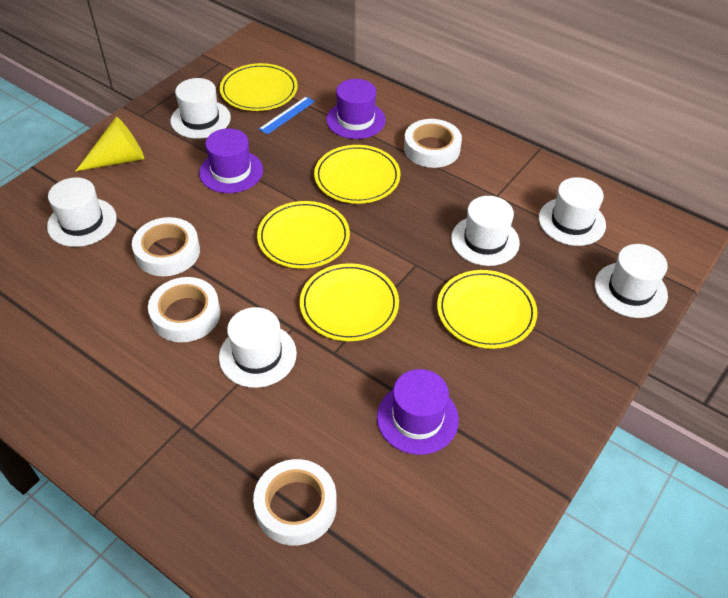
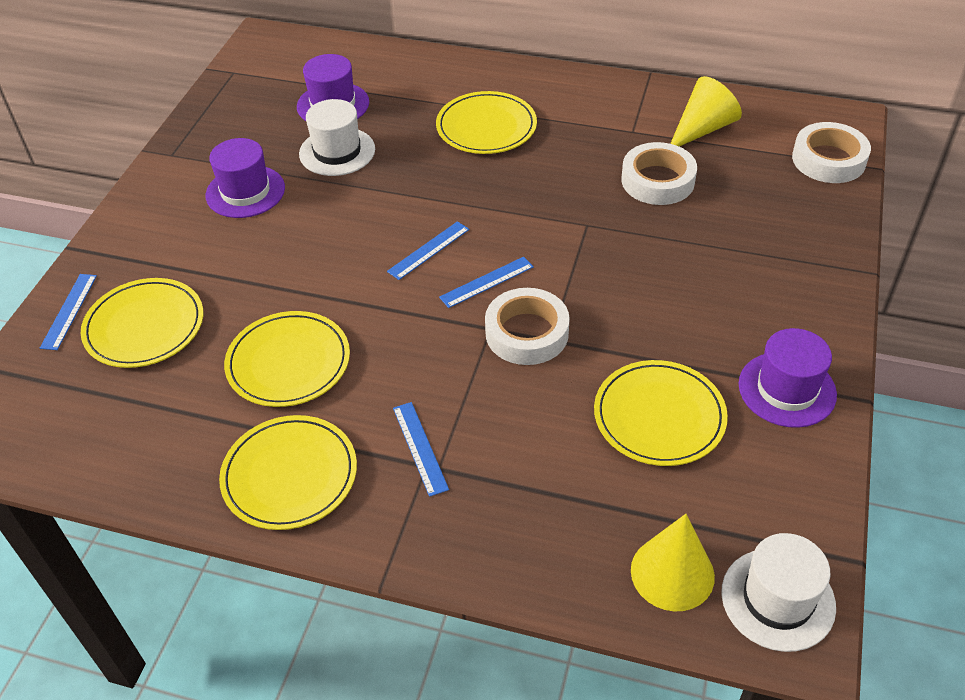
blue ruler: [259,96,315,135] = 1 -> [40,274,97,350] [387,221,469,280] [393,402,449,497] [439,257,534,308] = 4
white hat: [47,177,117,247] [170,78,231,139] [219,307,297,388] [451,196,520,266] [539,177,606,246] [595,244,668,318] = 6 -> [299,99,375,176] [721,533,836,652] = 2
white tape: [132,217,200,276] [148,277,220,342] [253,459,337,546] [404,119,462,168] = 4 -> [485,288,570,365] [621,142,697,205] [792,122,871,183] = 3
yellow cone: [76,117,144,171] = 1 -> [631,514,715,612] [670,76,742,146] = 2

